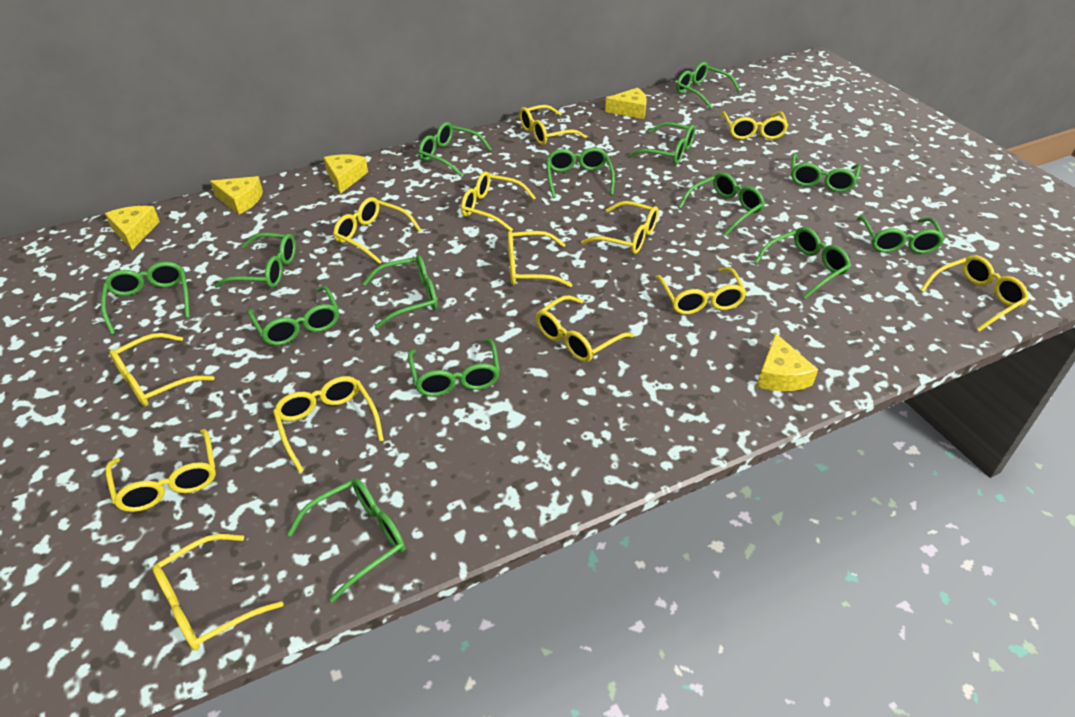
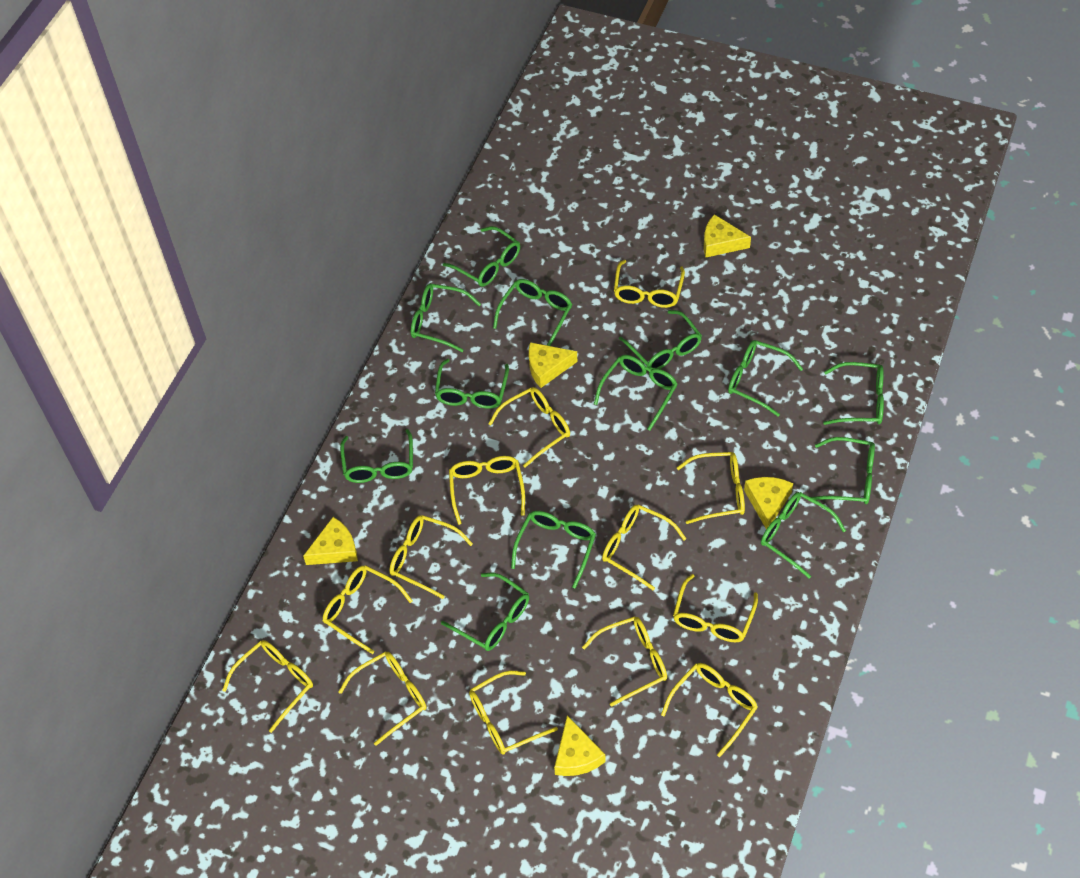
green glasses: [101,262,190,335] [215,233,296,288] [248,286,339,346] [287,478,405,603] [362,255,438,328] [408,339,500,397] [419,122,492,176] [546,147,615,198] [628,122,695,165] [676,62,740,109] [678,172,765,236] [754,227,851,299] [791,153,860,192] [856,216,945,254] = 14 -> [340,429,413,483] [411,284,481,352] [435,359,509,409] [441,573,529,651] [443,226,520,287] [493,279,572,346] [511,511,596,588] [594,355,678,430] [619,310,702,369] [728,340,803,416] [761,492,846,578] [811,437,875,504] [823,362,884,425] = 13

